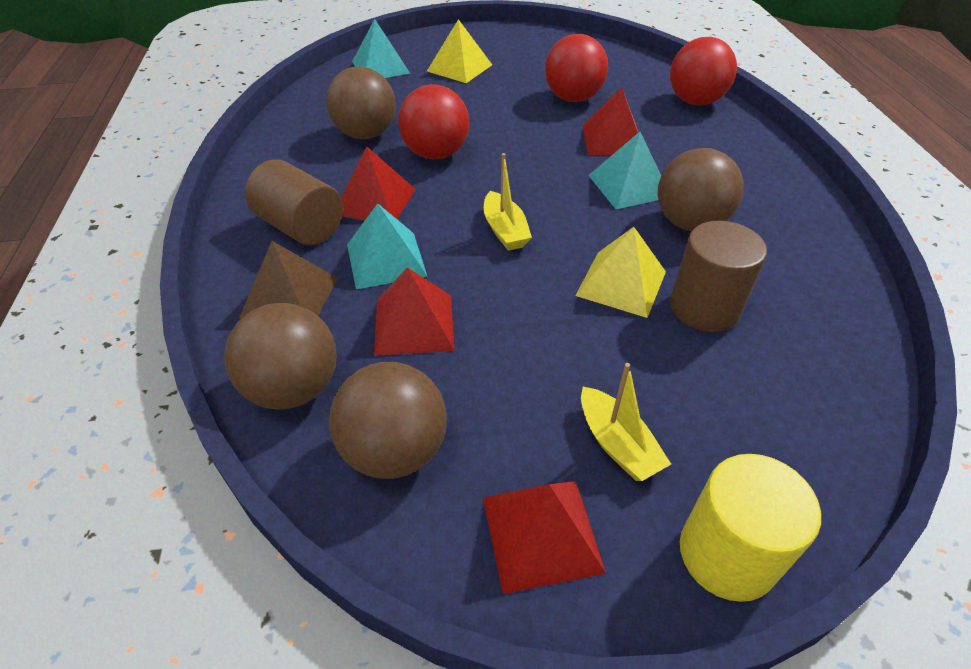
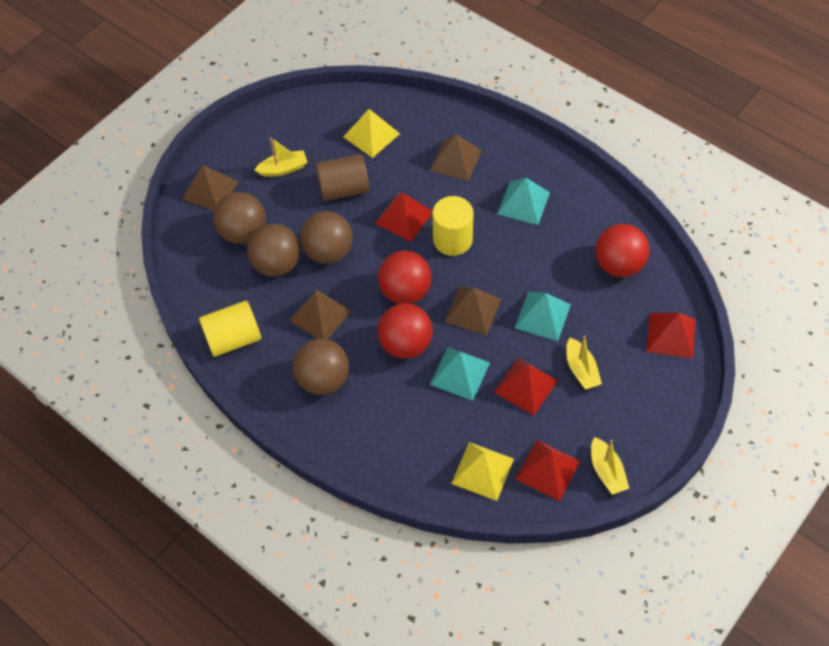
brown cylinder: [245,159,343,245] [670,221,767,332] = 2 -> [316,154,370,201] = 1
brown pyramid: [239,241,338,319] = 1 -> [182,165,239,211] [289,289,351,339] [429,134,482,181] [444,286,501,336] = 4
yellow boat: [484,153,532,251] [581,363,671,481] = 2 -> [254,138,307,177] [566,335,602,390] [591,437,630,495] = 3
yellow cylinder: [680,454,821,602] = 1 -> [199,301,261,357] [432,196,474,256] = 2

